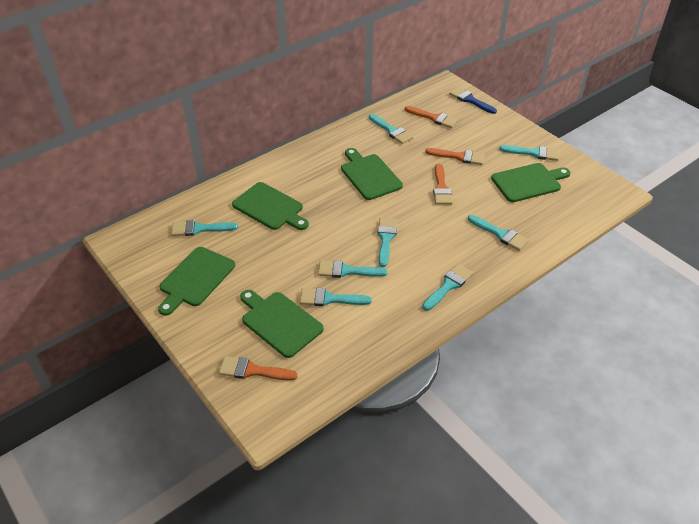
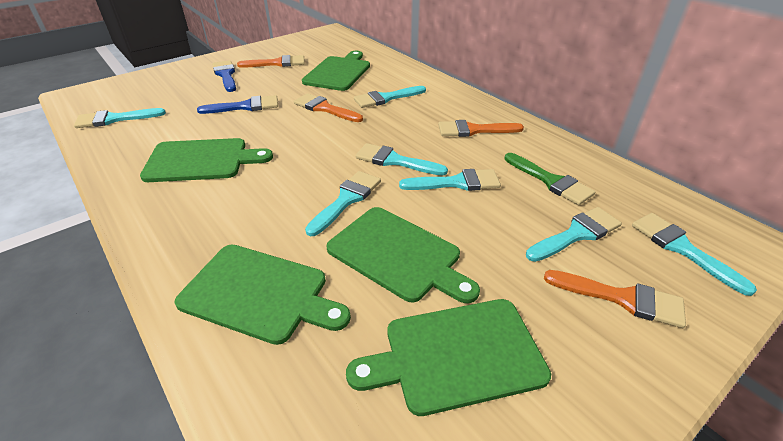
blue brush: [449,87,497,114] = 1 -> [197,95,278,114] [212,60,236,92] = 2
green brush: none = 0 -> [505,153,595,205] = 1
turquoise brush: [171,220,238,236] [300,288,372,306] [318,260,388,278] [369,114,413,144] [377,218,397,267] [422,264,473,311] [468,215,529,251] [499,145,559,161] = 8 -> [74,108,166,128] [305,171,381,237] [354,86,426,108] [355,143,448,176] [399,169,501,191] [526,207,622,262] [632,213,757,296] = 7

